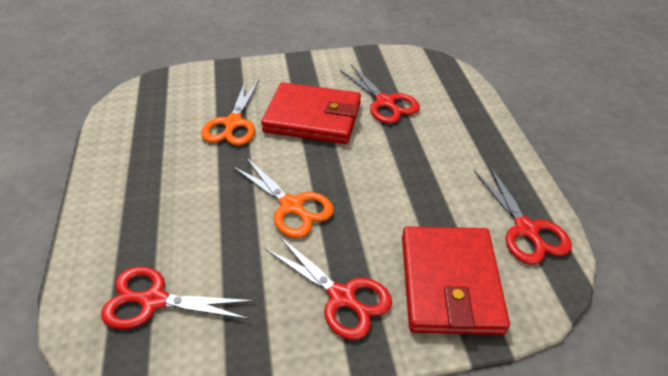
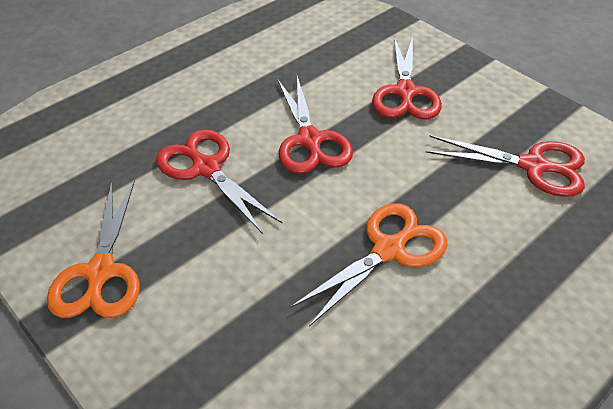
red wallet: [261,82,361,144] [402,226,510,335] = 2 -> none = 0

